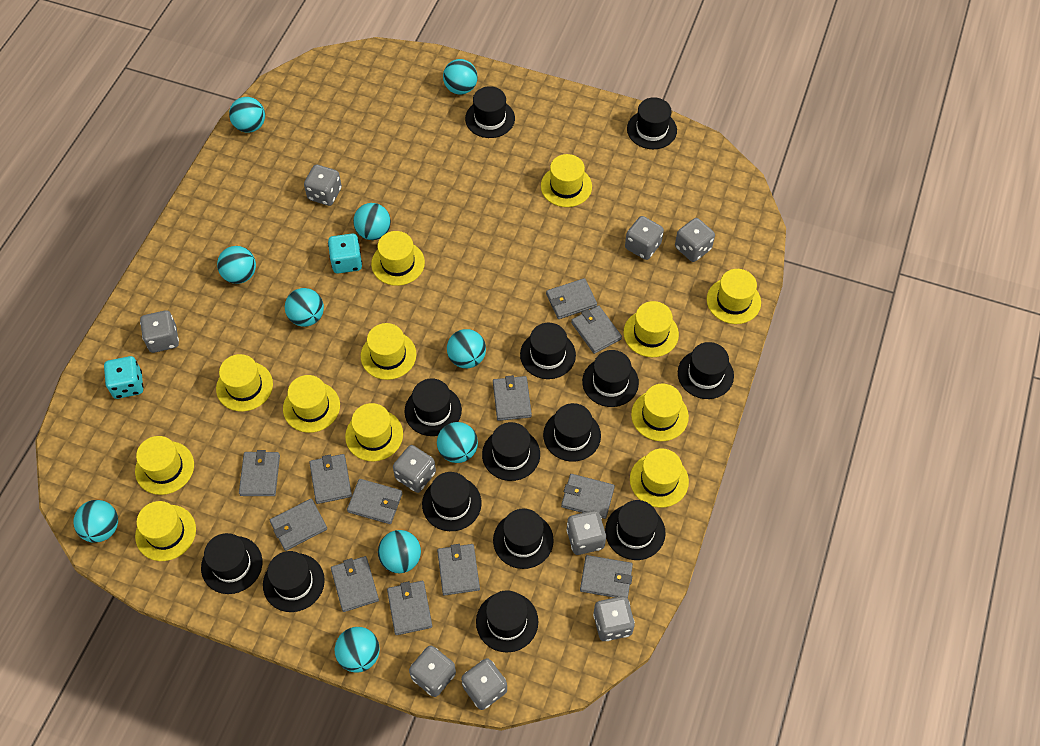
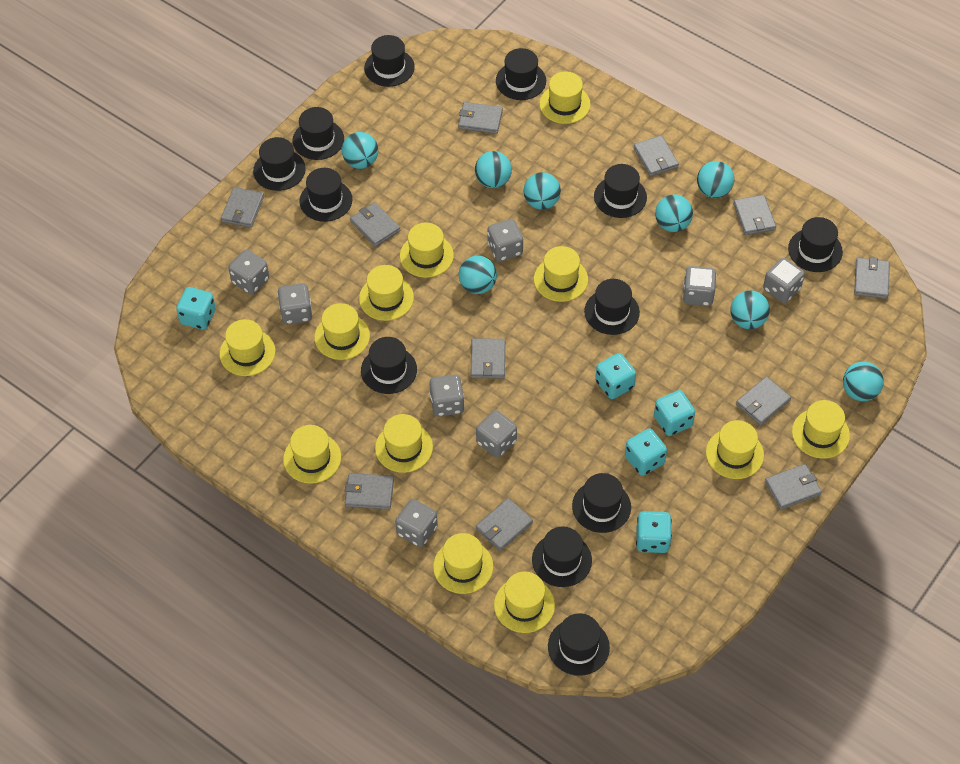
black hat: [201,533,262,594] [263,551,325,612] [404,378,462,436] [422,472,482,531] [465,86,515,138] [476,590,538,653] [482,422,540,481] [493,508,554,569] [520,323,576,379] [543,403,601,462] [582,350,639,407] [605,500,665,560] [627,97,677,149] [678,342,734,399] = 14 -> [253,137,306,191] [293,107,344,160] [299,168,352,222] [361,337,417,394] [364,35,415,87] [496,48,546,100] [532,526,592,587] [548,613,610,676] [572,473,631,533] [584,279,640,335] [594,164,647,218] [788,217,843,272] = 12
grey dice: [140,310,179,353] [304,165,342,206] [393,445,436,493] [409,645,456,697] [461,658,507,710] [567,510,606,555] [593,596,635,641] [625,216,664,260] [675,218,715,262] = 9 -> [228,250,269,294] [277,283,312,324] [395,499,438,547] [429,375,465,417] [476,410,517,458] [487,219,523,262] [683,266,717,306] [763,258,805,303] = 8
grey wallet: [239,450,280,496] [270,499,327,551] [309,454,352,504] [331,556,379,612] [347,479,403,524] [387,581,432,635] [437,544,480,596] [493,375,532,421] [546,278,597,319] [561,474,615,519] [571,305,622,354] [580,555,633,599] = 12 -> [221,187,264,228] [345,473,394,510] [350,202,400,247] [458,102,503,134] [471,338,505,379] [476,498,533,551] [633,135,679,177] [733,195,776,235] [736,376,791,425] [765,464,822,510] [854,257,890,299] = 11
turquoise ball: [73,500,118,543] [217,246,256,284] [229,97,265,133] [285,288,324,327] [334,627,380,673] [353,203,391,240] [378,530,421,573] [437,422,478,463] [443,59,478,94] [447,329,486,368] = 10 -> [342,132,378,169] [459,256,497,294] [475,151,512,188] [523,172,561,210] [655,194,693,232] [697,161,734,198] [730,290,770,329] [843,362,884,401] = 8
turquoise dice: [104,356,144,399] [328,233,362,274] = 2 -> [176,287,216,330] [595,353,636,399] [625,428,667,476] [636,511,672,553] [654,390,695,436] = 5

